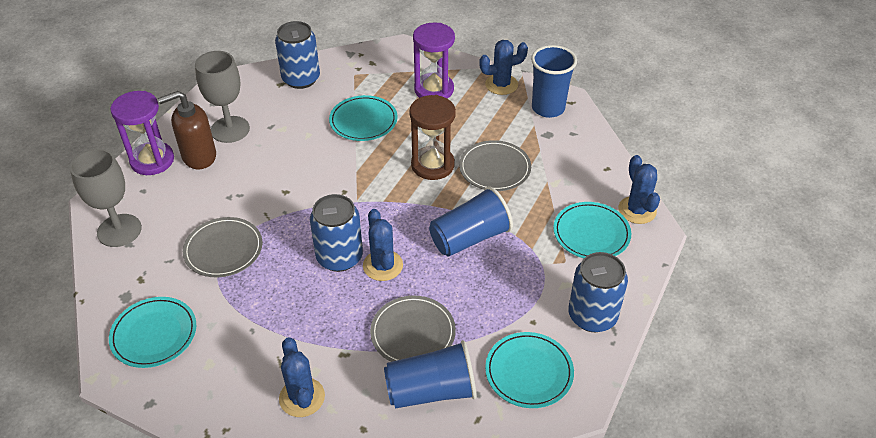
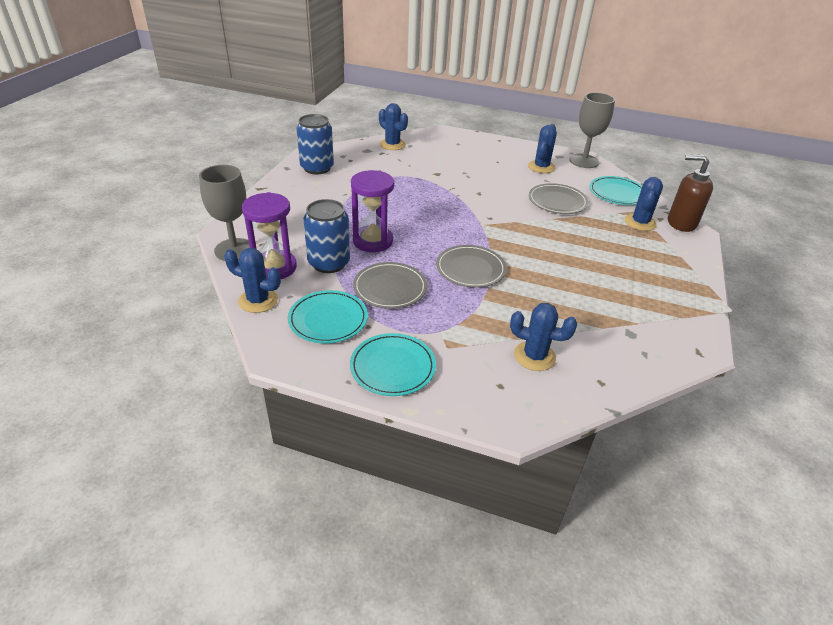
blue cactus: [279,337,325,417] [363,209,403,281] [479,40,528,95] [618,155,660,224] = 4 -> [224,248,281,313] [379,103,408,150] [510,303,577,371] [528,124,557,173] [625,177,663,231] = 5
blue can: [275,21,320,89] [310,194,363,272] [568,252,628,332] = 3 -> [297,114,334,174] [304,199,350,273] = 2
blue cup: [384,340,477,408] [429,186,513,257] [531,45,577,118] = 3 -> none = 0
brown hourglass: [410,95,456,180] = 1 -> none = 0
turquoise plate: [109,297,196,368] [329,95,398,141] [485,332,574,408] [553,202,631,258] = 4 -> [288,290,368,343] [350,333,436,396] [589,176,642,205] = 3

